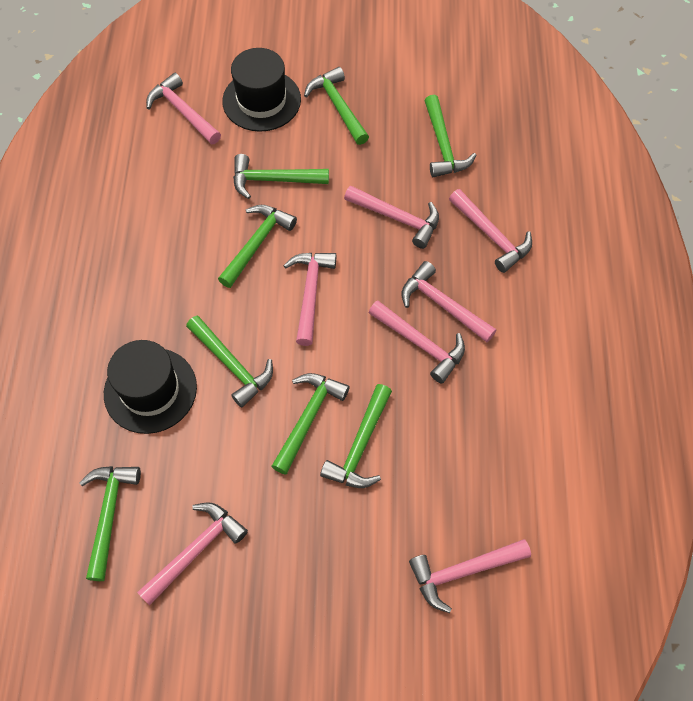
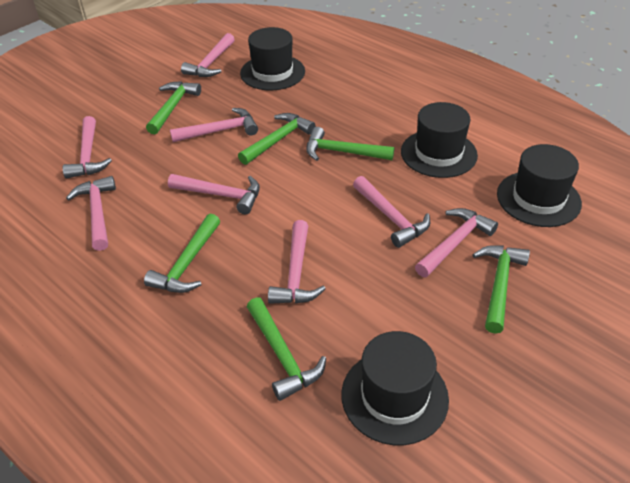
black hat: [104,340,197,434] [222,48,301,132] = 2 -> [240,27,305,91] [341,331,449,445] [401,102,478,178] [497,144,582,227] = 4
green hammer: [79,466,141,581] [186,316,273,408] [218,205,297,288] [233,154,329,199] [271,373,350,475] [304,67,369,145] [320,384,392,488] [424,95,477,177] = 8 -> [144,213,220,293] [146,81,201,134] [238,113,316,165] [247,297,326,401] [306,127,394,161] [472,245,530,334] = 6

